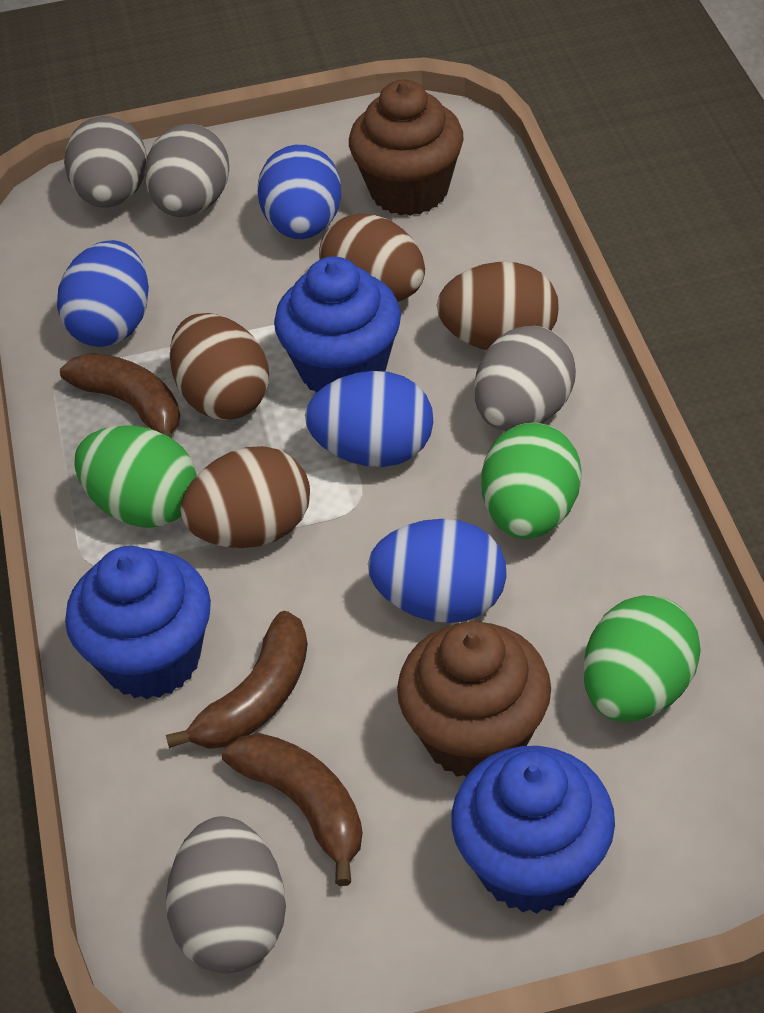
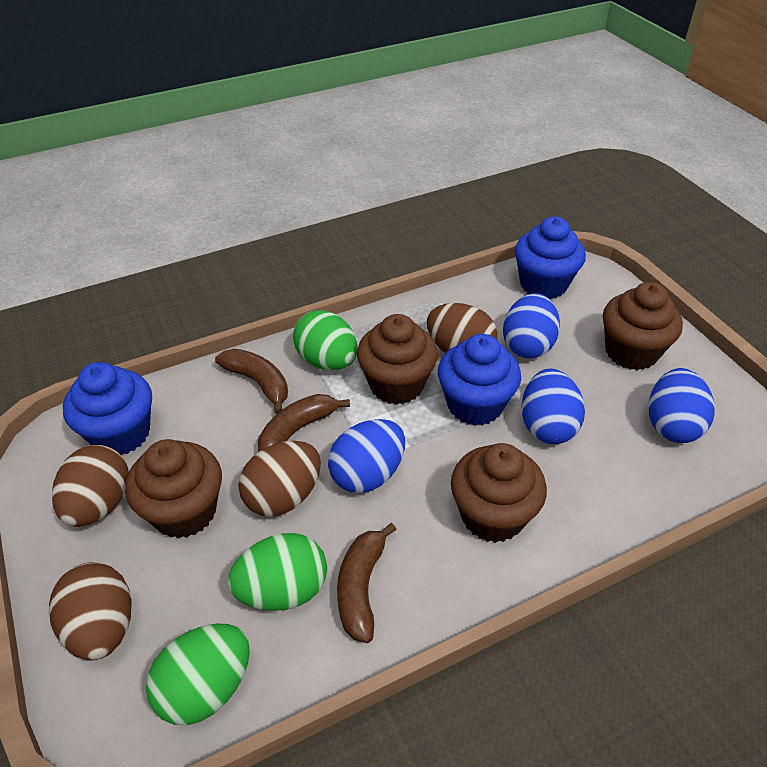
brown cupcake: [349,79,464,216] [397,621,551,777] = 2 -> [125,439,222,539] [357,314,438,405] [451,443,547,543] [603,282,683,370] = 4
grey egg: [64,116,147,208] [145,124,229,217] [166,816,286,973] [474,326,576,431] = 4 -> none = 0

